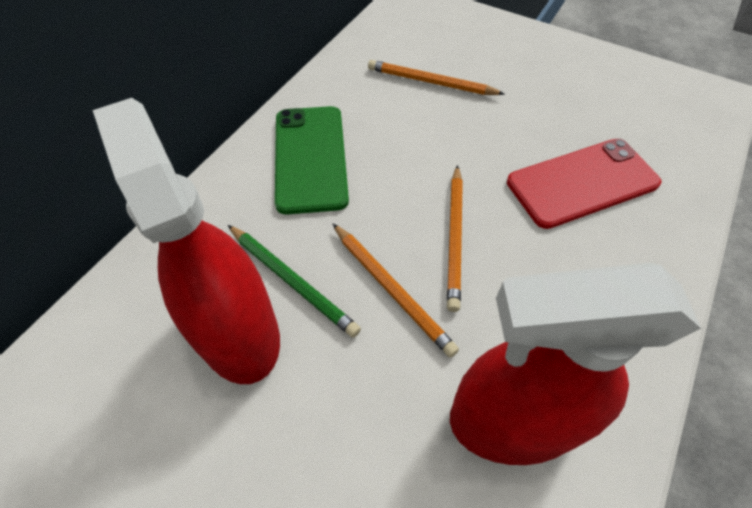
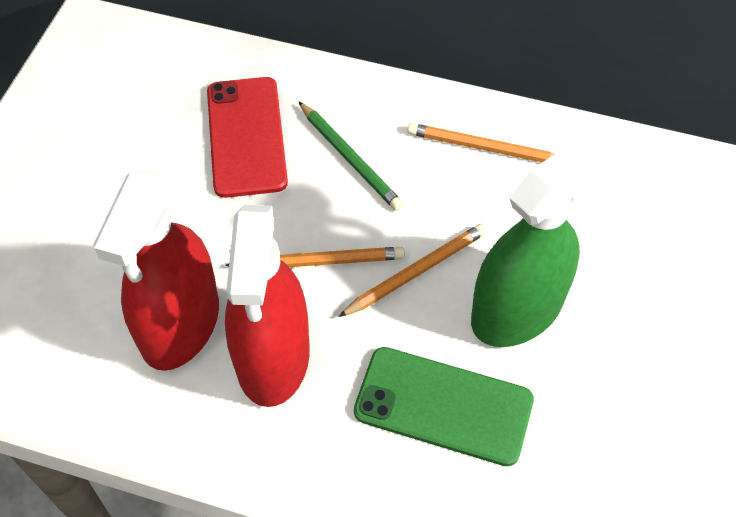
green spray bottle: none = 0 -> [471,133,609,347] = 1

